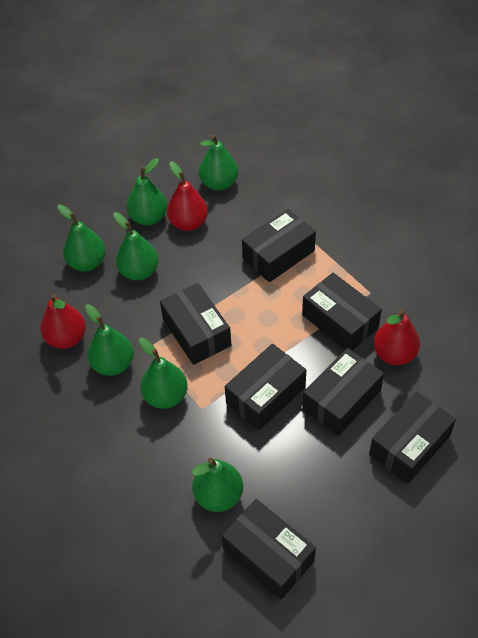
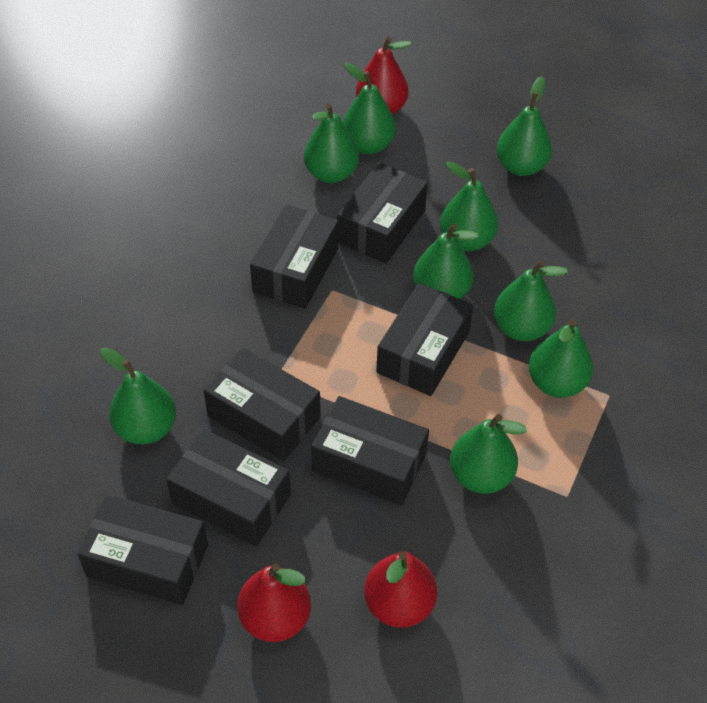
green pear: [57,204,106,271] [85,304,134,376] [113,212,159,281] [126,158,167,226] [139,338,188,409] [192,458,243,512] [199,135,238,191] = 7 -> [100,347,176,445] [304,103,359,183] [342,63,396,154] [413,224,478,299] [440,161,498,251] [450,414,527,494] [494,261,568,341] [497,76,552,176] [529,319,593,398] = 9

